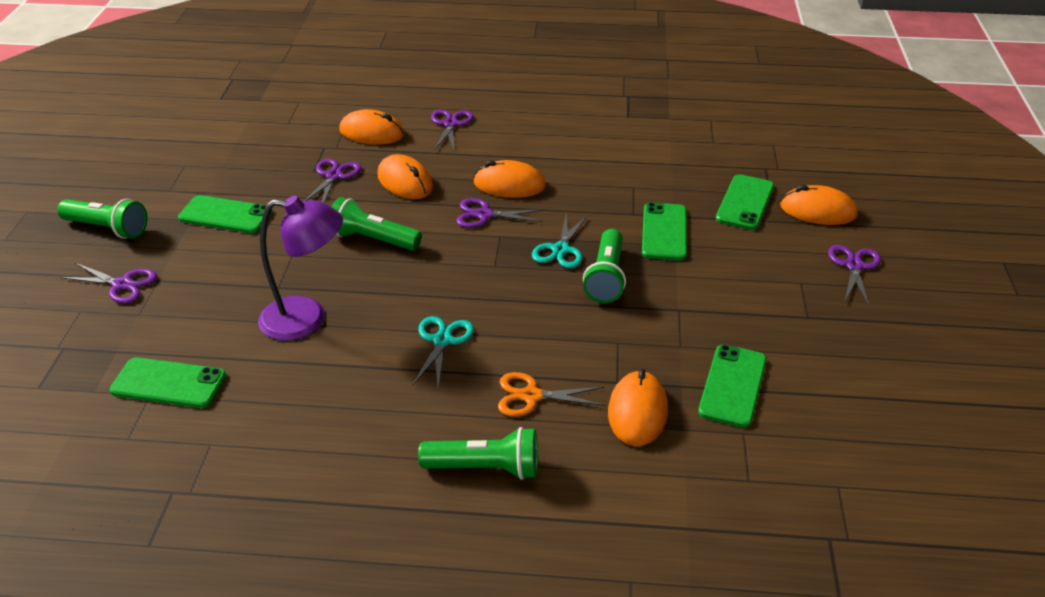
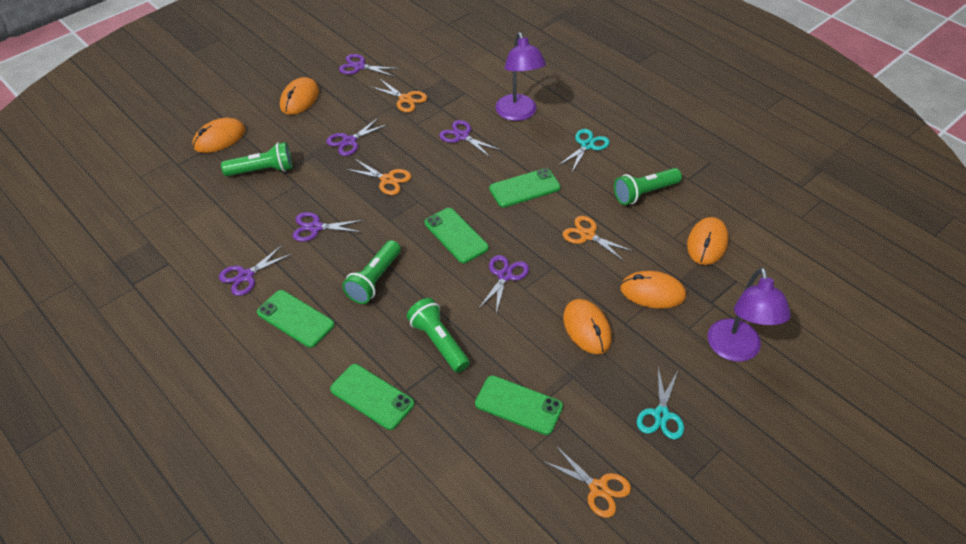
orange scissors: [498,372,605,417] = 1 -> [345,159,411,195] [370,79,427,112] [543,446,631,518] [562,216,634,262] = 4
purple lamp: [258,196,343,341] = 1 -> [495,32,546,121] [708,267,791,362] = 2
purple scissors: [60,263,157,304] [303,159,361,203] [431,110,474,151] [456,198,544,228] [828,245,881,306] = 5 -> [219,245,292,296] [293,212,364,242] [326,117,388,156] [339,54,400,77] [439,120,500,158] [478,255,529,314] = 6

